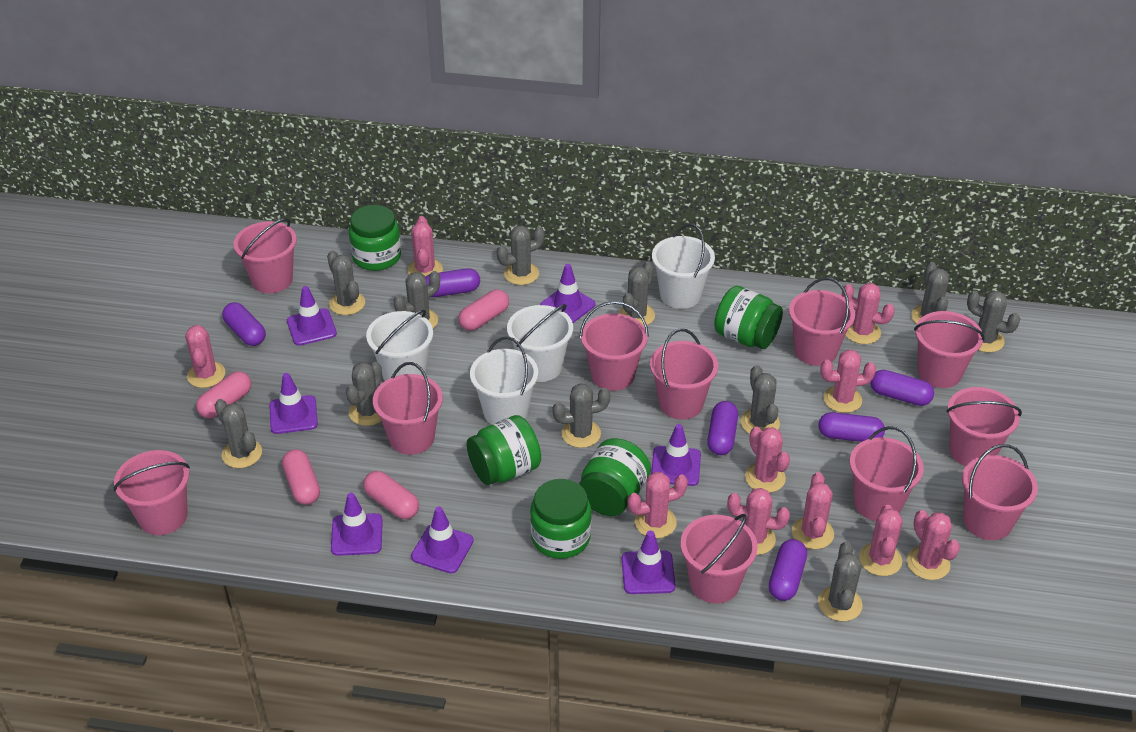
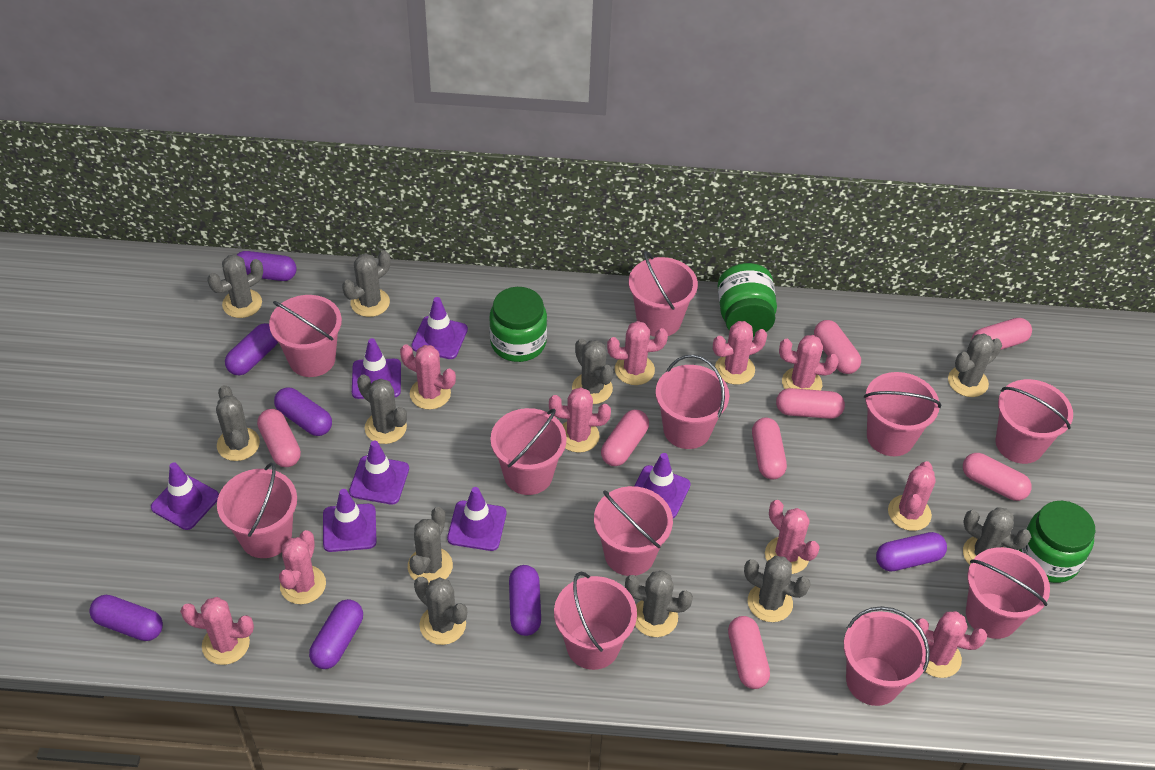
green jar: [349,205,401,271] [467,415,541,485] [530,479,592,559] [579,438,651,516] [714,286,783,349] = 5 -> [489,287,547,362] [718,263,777,337] [1019,501,1096,583] = 3
pink capsule: [196,371,251,418] [282,449,320,505] [363,471,419,519] [458,289,509,331] = 4 -> [257,409,301,467] [601,410,649,466] [728,616,770,689] [752,417,787,479] [776,388,845,419] [814,320,861,374] [963,453,1032,501] [971,318,1032,350] = 8
purple capsule: [222,302,266,346] [425,268,480,297] [707,401,738,455] [769,539,807,601] [818,412,885,442] [870,370,934,406] = 6 -> [89,595,163,641] [225,323,278,376] [237,251,297,281] [274,387,332,436] [309,599,363,669] [509,565,541,636] [876,532,947,571] = 7
white bucket: [366,309,433,381] [470,336,538,424] [507,304,573,382] [652,224,715,309] = 4 -> none = 0

